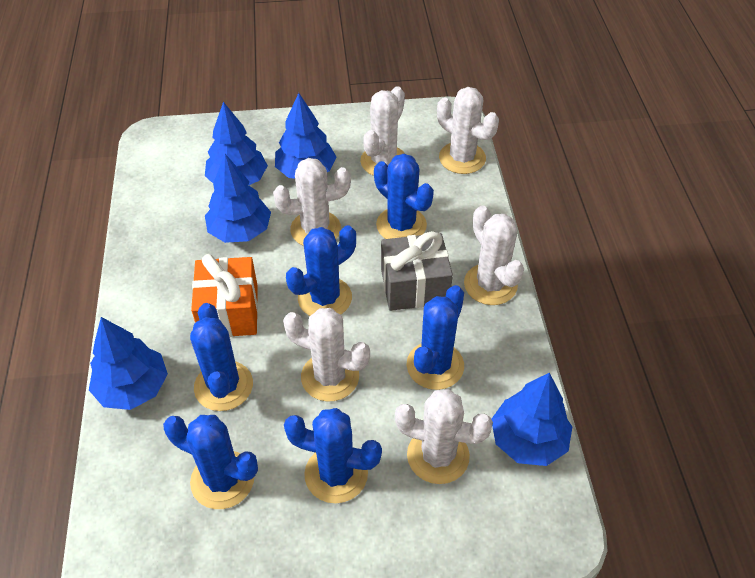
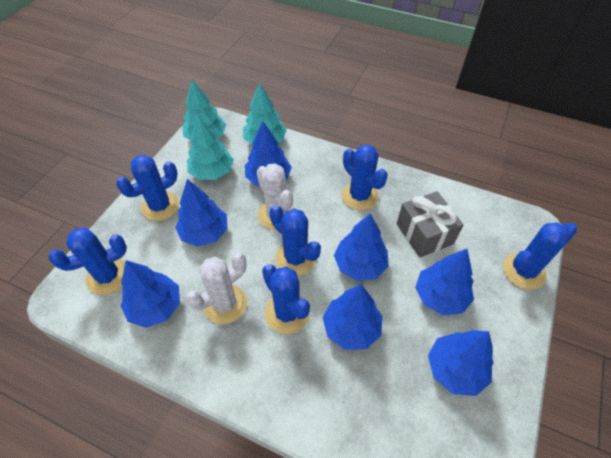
blue tree: [89,317,168,410] [205,102,268,185] [205,154,271,243] [275,93,336,179] [492,373,572,466] = 5 -> [121,260,180,328] [175,179,228,246] [245,122,292,186] [323,284,382,350] [334,214,388,281] [415,249,474,315] [428,330,494,396] = 7
orange gift: [191,254,258,337] = 1 -> none = 0
turquoise tree: none = 0 -> [182,79,226,141] [187,115,234,180] [243,83,287,145] = 3
white cactus: [273,158,351,246] [283,308,370,401] [360,86,405,176] [395,389,493,484] [437,87,499,174] [464,206,524,305] = 6 -> [186,252,247,324] [256,163,295,230] = 2

